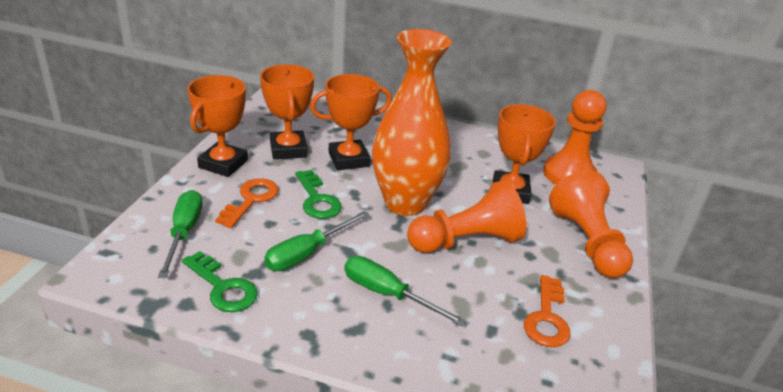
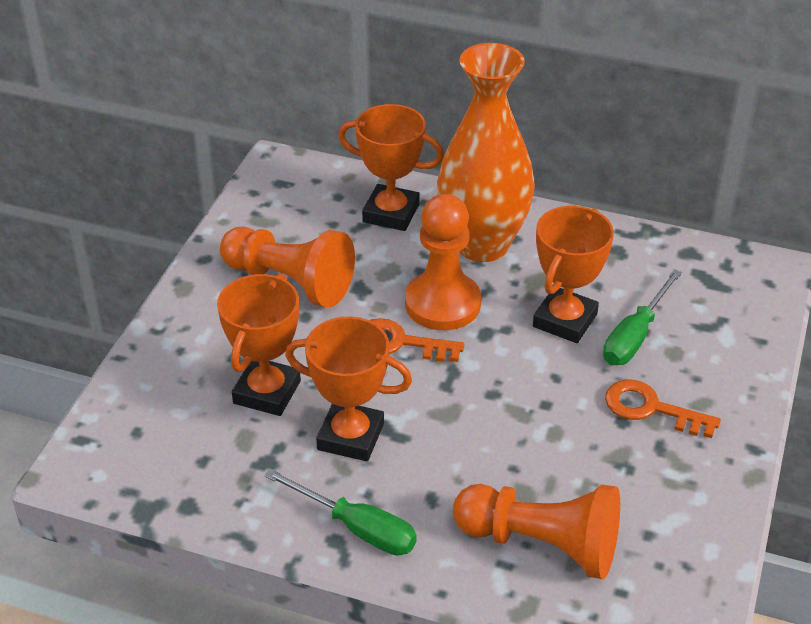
green key: [182,251,258,312] [295,170,342,219] = 2 -> none = 0
green screwdriver: [158,190,203,278] [264,211,369,271] [344,256,467,326] = 3 -> [264,469,417,556] [603,269,682,365] = 2

